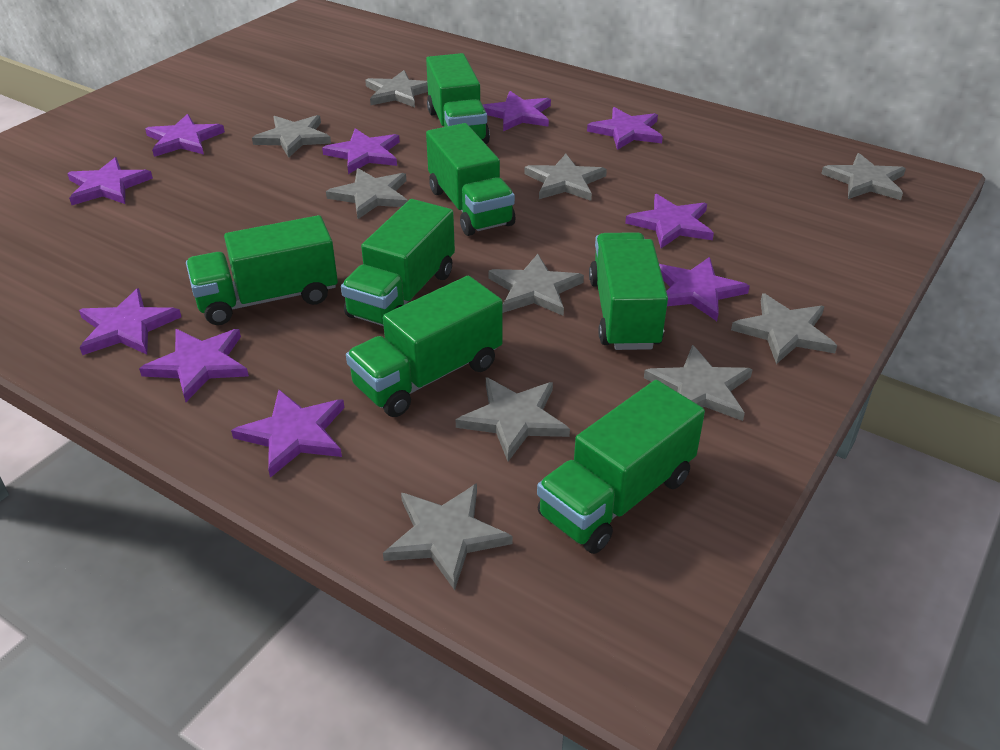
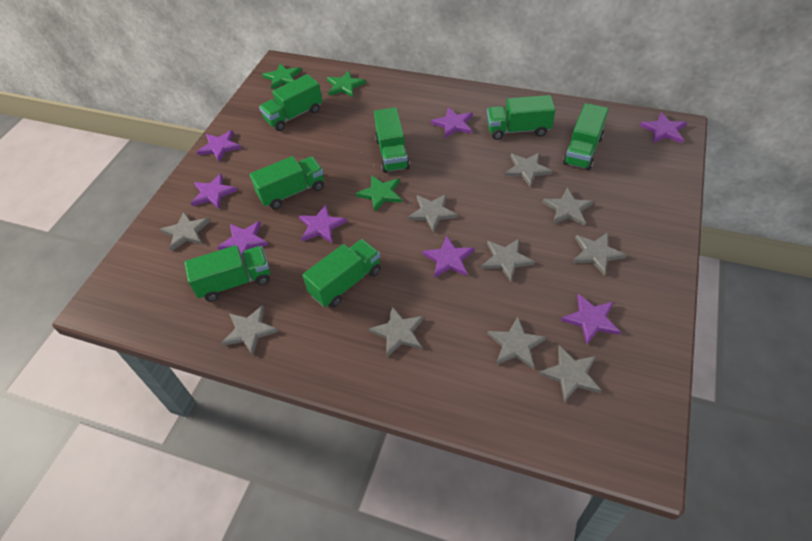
green star: none = 0 -> [262,63,301,89] [327,70,366,97] [355,175,402,212] = 3
purple star: [67,157,153,205] [79,288,181,355] [139,329,249,402] [145,114,225,157] [231,390,345,478] [322,128,400,174] [483,91,551,131] [587,107,663,150] [625,194,714,248] [659,257,750,321] = 10 -> [191,173,238,209] [197,130,242,162] [217,221,268,260] [299,205,347,243] [422,236,474,278] [431,107,473,138] [561,294,621,345] [640,112,687,143] = 8

